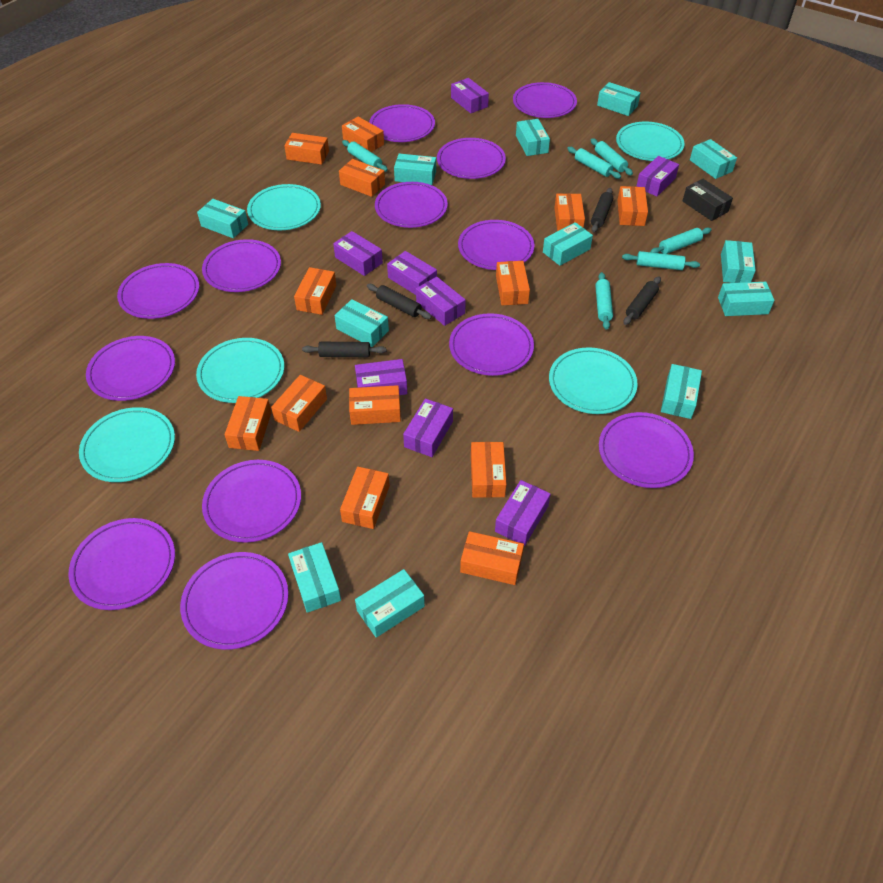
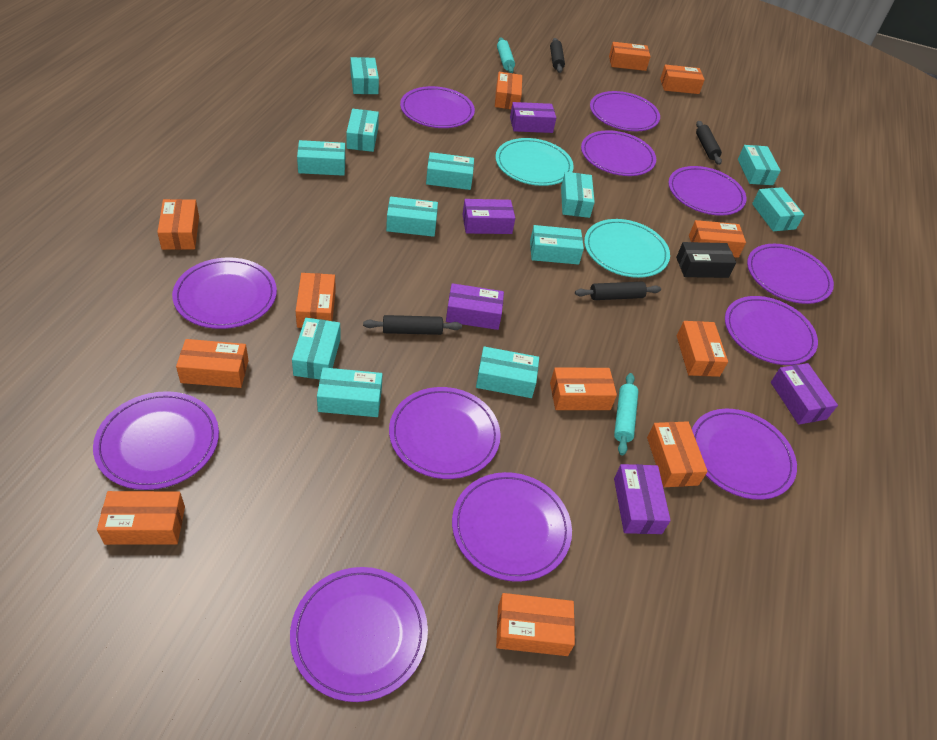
orange box: [224,396,272,451] [271,375,327,432] [284,133,329,165] [294,267,336,315] [339,159,385,197] [340,467,390,529] [342,117,384,152] [349,385,401,425] [460,531,524,585] [471,442,507,498] [496,261,530,306] [555,193,585,231] [617,186,648,226] = 13 -> [97,491,185,545] [157,199,199,250] [176,339,249,388] [296,273,336,328] [495,72,522,109] [496,593,575,656] [550,367,617,410] [609,42,651,71] [647,421,708,487] [660,65,705,94] [677,321,728,377] [689,220,746,258] = 12
purple box: [333,231,383,276] [355,359,407,395] [387,251,437,295] [403,399,453,457] [416,277,466,326] [451,78,489,113] [495,480,551,546] [636,156,679,196] = 8 -> [446,283,504,330] [462,199,515,234] [510,102,556,133] [614,464,671,534] [771,363,838,425] = 5
purple plate: [68,518,175,610] [86,336,175,401] [117,263,199,319] [180,552,288,650] [202,239,281,292] [202,460,301,543] [369,104,435,142] [375,182,448,228] [437,138,506,179] [449,313,534,376] [458,220,535,270] [513,82,577,118] [599,412,694,488] = 13 -> [93,391,219,490] [172,257,277,329] [290,567,428,702] [389,387,501,479] [400,86,475,128] [452,472,572,582] [581,130,656,176] [590,91,660,131] [668,166,747,216] [692,409,797,500] [725,296,818,365] [747,244,834,304] = 12
turquoise plate: [79,407,175,482] [196,338,284,403] [247,184,321,230] [549,347,638,414] [616,121,685,161] = 5 -> [495,138,574,186] [584,219,670,278] = 2
turquoise rolling pin: [342,140,388,172] [567,147,621,179] [591,138,633,176] [595,272,613,330] [622,251,700,270] [650,228,712,254] = 6 -> [497,37,515,73] [614,373,639,456] = 2

